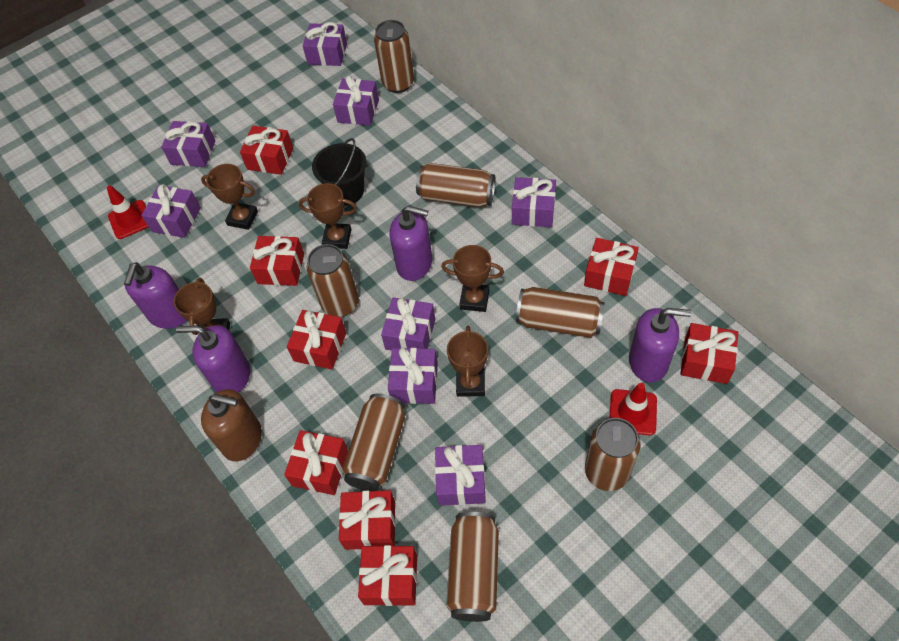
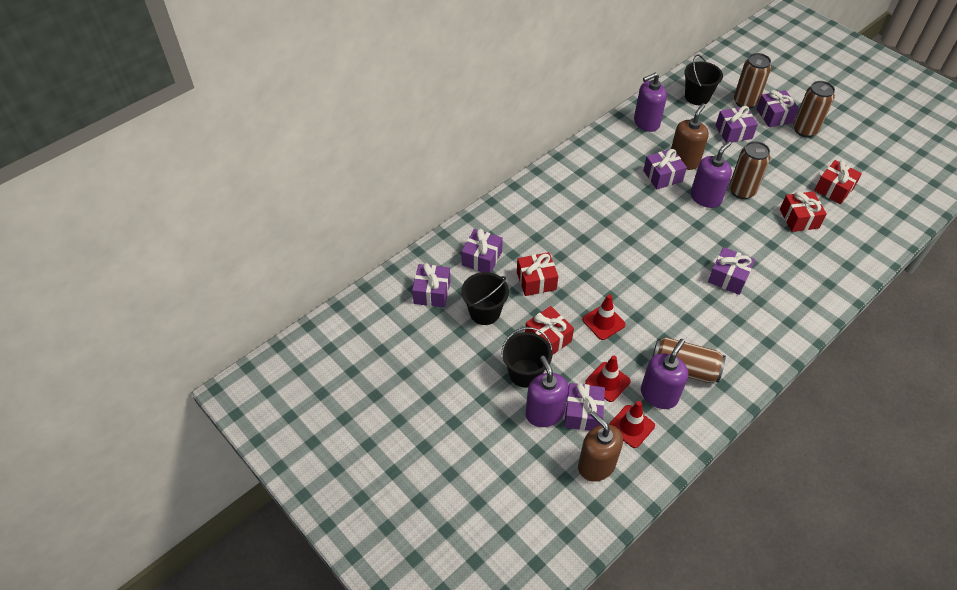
black bucket: [312,138,367,206] = 1 -> [461,272,509,325] [501,327,553,388] [684,54,723,105] = 3
brown can: [307,244,359,317] [342,393,405,491] [374,20,414,93] [416,163,495,207] [446,512,499,622] [516,287,605,338] [585,418,641,491] = 7 -> [653,337,726,383] [729,141,770,199] [734,53,771,109] [793,81,835,137] = 4
brown soap dispenser: [201,389,262,461] = 1 -> [578,411,623,482] [671,103,709,170] = 2
brown trophy: [174,278,230,335] [201,164,258,230] [299,183,357,249] [441,245,504,312] [447,326,488,397] = 5 -> none = 0
purple gift: [141,184,201,238] [161,121,215,167] [303,22,347,66] [333,76,379,126] [381,297,435,351] [388,348,438,404] [435,445,486,506] [512,177,556,227] = 8 -> [412,263,451,308] [461,229,503,273] [564,383,605,431] [643,149,687,189] [708,247,755,295] [715,106,758,143] [756,90,799,127] = 7
red gift: [240,126,293,175] [250,236,304,286] [284,430,348,495] [287,310,347,370] [339,490,396,550] [358,545,417,606] [584,238,639,296] [681,323,738,384] = 8 -> [517,252,558,296] [525,306,574,355] [780,191,827,232] [814,160,862,204] = 4
red traffic cone: [107,185,148,239] [609,383,657,435] = 2 -> [582,295,626,340] [585,355,631,402] [609,401,655,448] = 3

